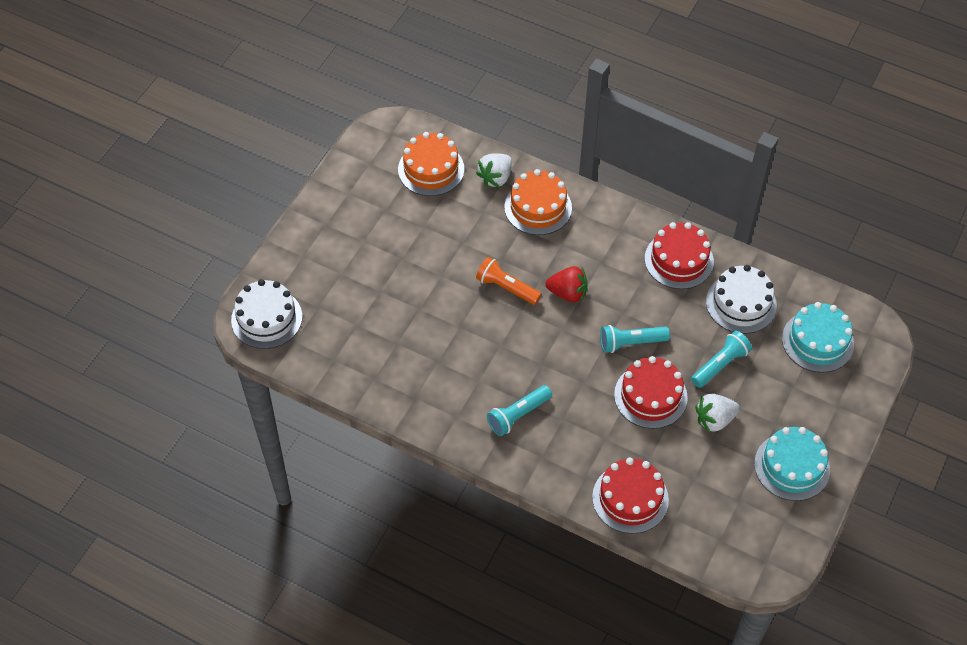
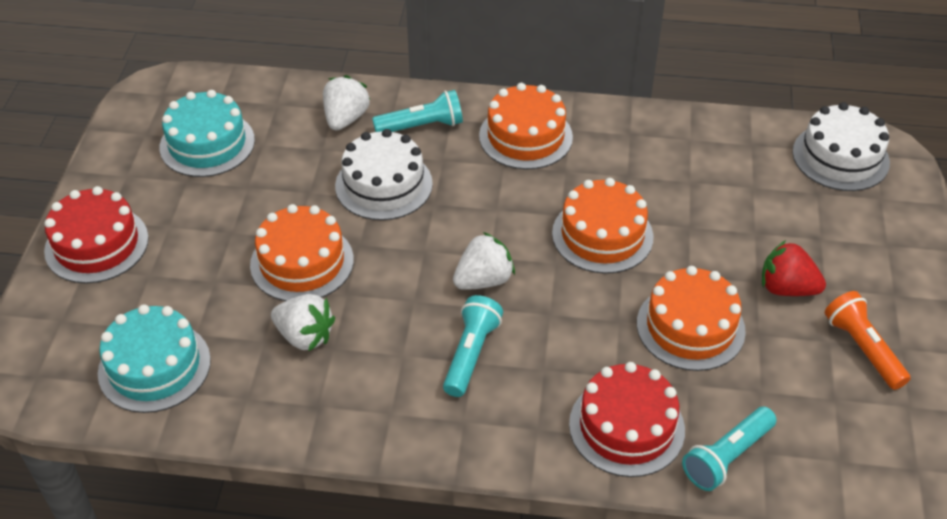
orange cake: [398,132,464,196] [504,169,572,235] = 2 -> [250,204,354,301] [479,83,573,169] [552,178,653,274] [637,266,746,371] = 4
red cake: [592,457,669,534] [614,356,688,429] [645,222,714,289] = 3 -> [44,186,149,283] [569,362,685,477] = 2
white strawberry: [476,153,512,187] [695,393,740,433] = 2 -> [271,294,335,352] [323,75,370,130] [453,232,515,290] = 3

